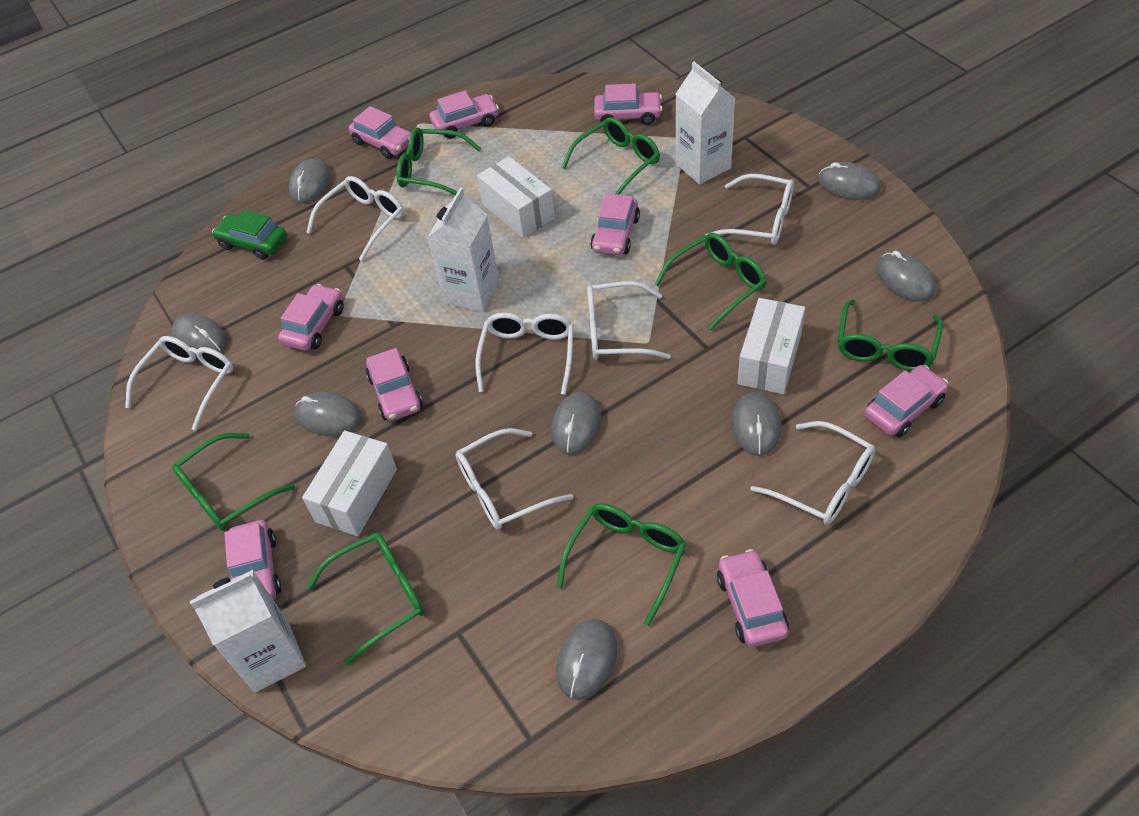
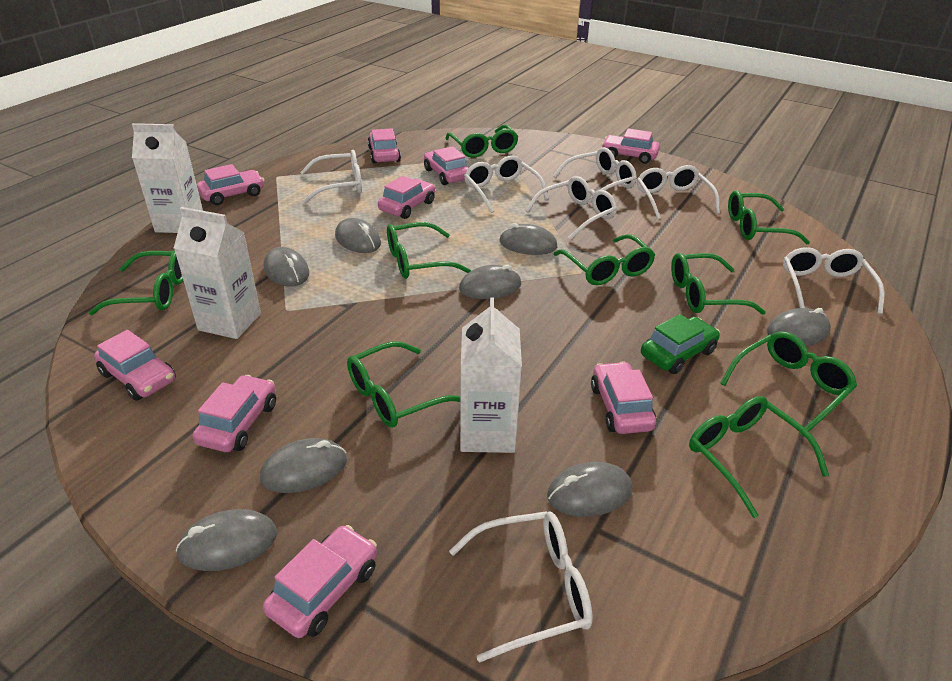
green glasses: [172,433,295,531] [306,533,424,665] [396,127,481,195] [557,503,686,626] [562,117,660,195] [655,233,766,330] [838,299,943,371] = 7 -> [89,250,183,315] [347,341,460,428] [387,222,471,279] [445,125,518,158] [554,234,655,285] [671,253,766,315] [689,396,829,518] [720,331,857,436] [728,191,810,244] = 9
white box: [302,431,397,536] [477,156,555,238] [737,298,805,394] = 3 -> none = 0

